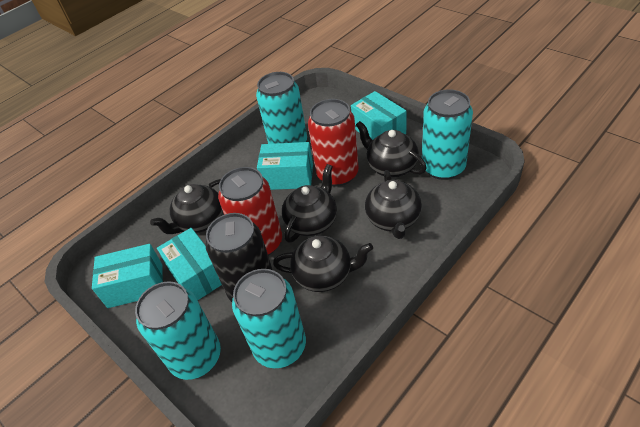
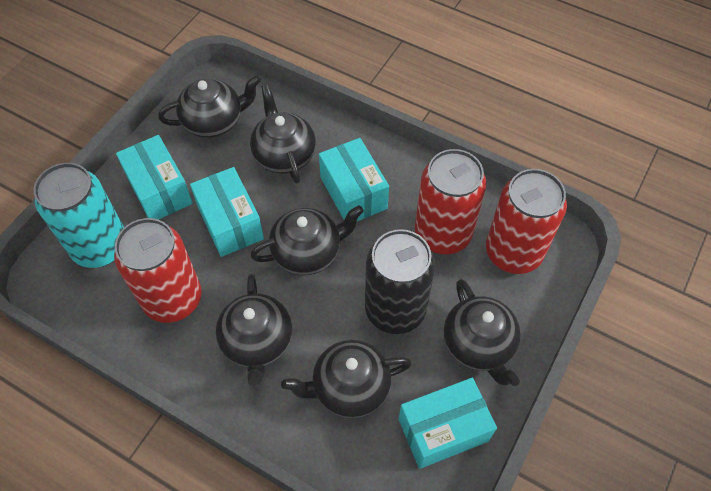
black teapot: [150,179,223,234] [273,236,373,292] [282,164,337,243] [356,121,427,177] [365,170,422,239] = 5 -> [158,75,261,138] [216,274,292,386] [250,85,316,184] [250,205,364,275] [281,340,412,418] [444,279,521,386] = 6
red can: [218,167,282,256] [308,99,359,187] = 2 -> [114,218,202,323] [415,149,486,254] [486,169,567,274] = 3
turquoise can: [135,281,221,380] [232,269,306,368] [256,72,307,144] [422,89,473,180] = 4 -> [34,163,124,268] = 1

